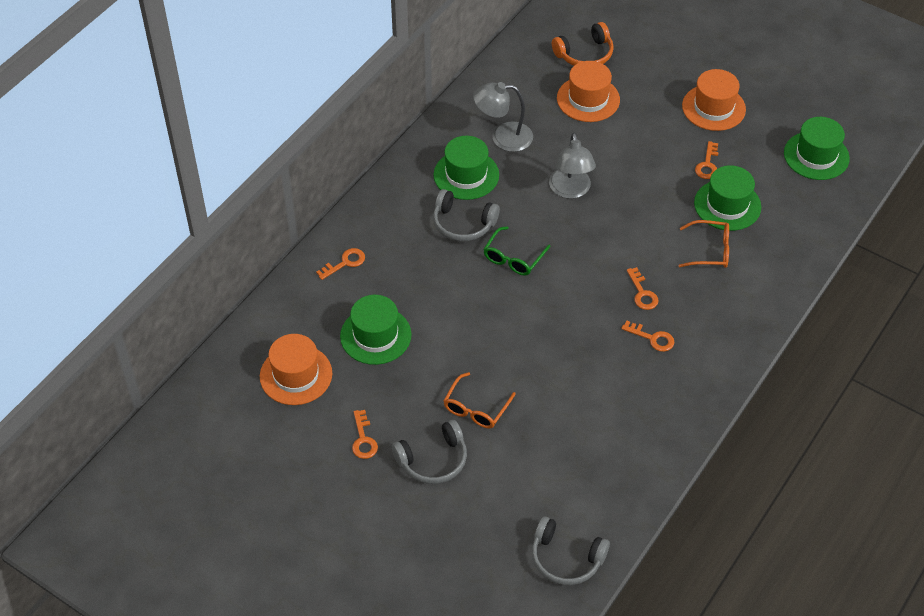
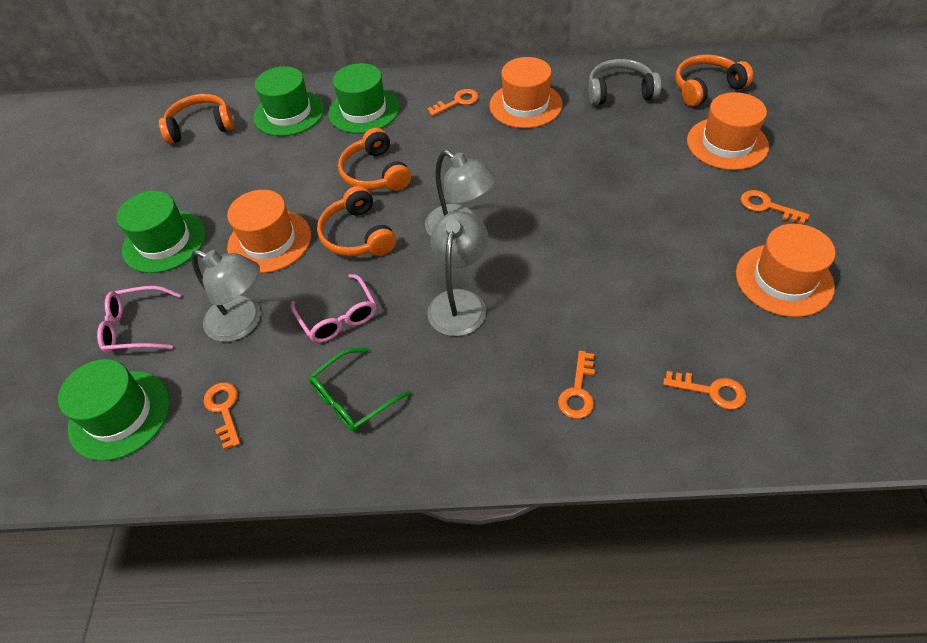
grey headphones: [392,420,467,484] [433,189,500,242] [532,516,610,585] = 3 -> [588,59,661,105] = 1
grey lamp: [473,82,533,152] [549,133,596,199] = 2 -> [191,250,261,342] [425,150,496,236] [427,211,488,336] = 3
orange glasses: [443,372,516,429] [679,220,729,268] = 2 -> none = 0
orange hat: [260,334,332,405] [557,61,620,122] [682,69,746,131] = 3 -> [227,190,311,273] [490,57,563,128] [687,92,769,170] [736,224,836,317] = 4
orange headphones: [552,22,614,66] = 1 -> [159,94,234,144] [317,186,396,256] [338,128,411,191] [675,54,753,107] = 4
pink glasses: none = 0 -> [97,286,181,353] [291,274,376,343] = 2

